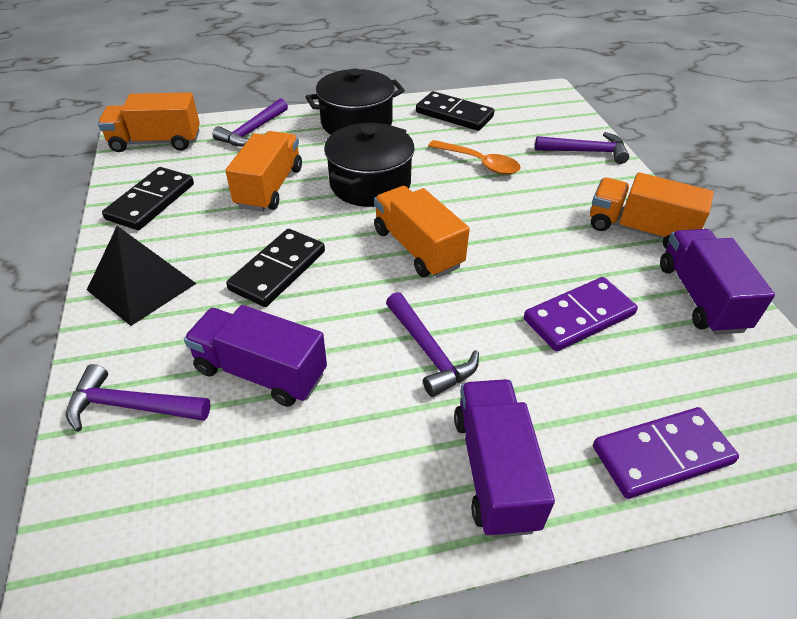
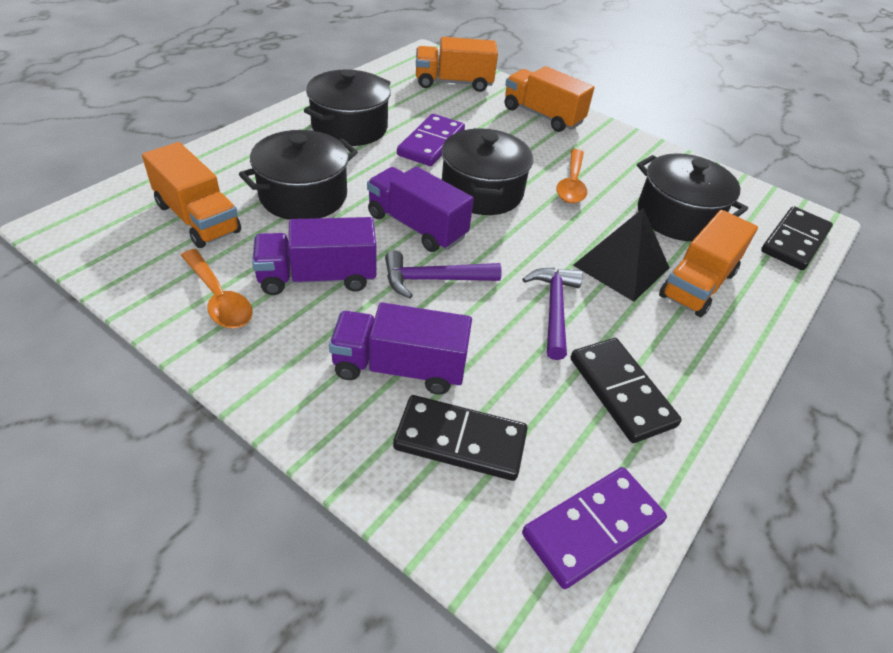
black pot: [306,68,405,135] [324,123,415,207] = 2 -> [239,130,358,220] [304,69,391,146] [442,128,533,215] [637,153,748,241] = 4
orange spoon: [428,140,521,174] = 1 -> [181,249,253,328] [556,149,587,204] = 2
purple hammer: [66,364,210,432] [212,98,288,147] [386,292,479,397] [535,132,629,164] = 4 -> [385,250,502,298] [522,268,583,360] = 2

